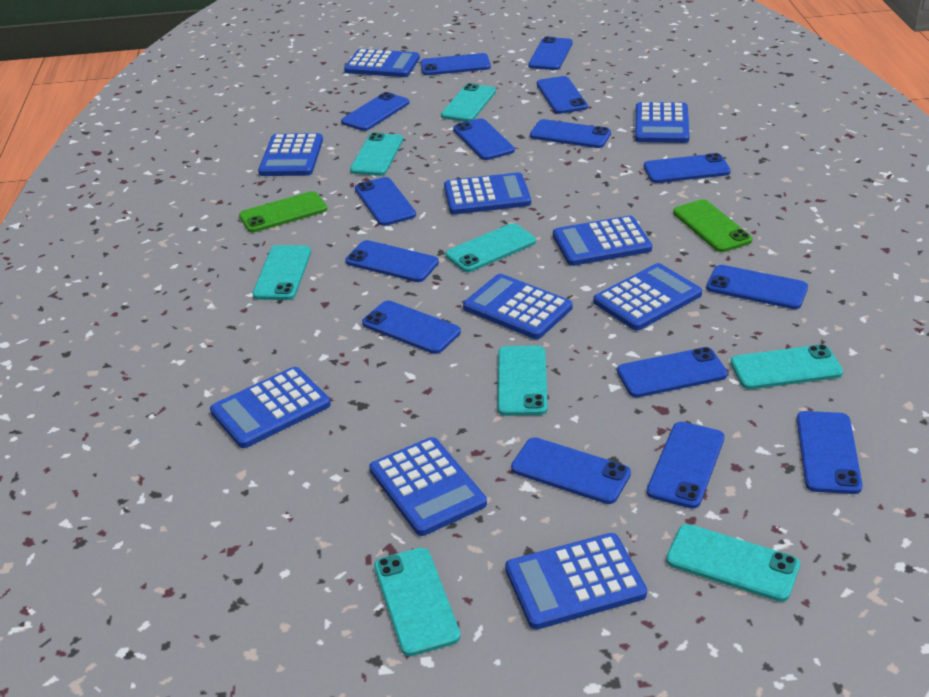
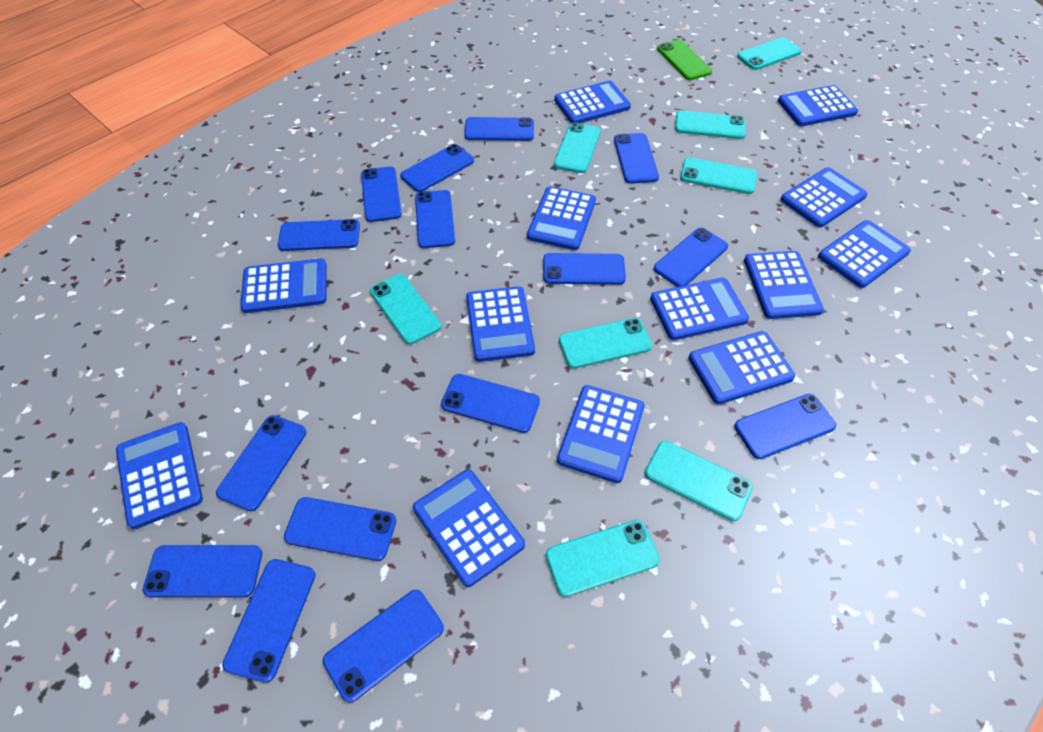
blue calculator: [210,367,331,448] [258,133,323,176] [344,49,420,77] [369,437,487,536] [444,172,531,214] [463,274,573,339] [505,533,647,629] [553,216,652,266] [593,263,702,331] [635,102,690,143] = 10 -> [116,422,203,529] [240,258,327,313] [413,469,525,587] [466,286,535,362] [527,186,596,250] [554,81,631,123] [557,385,645,483] [650,278,749,340] [688,331,795,404] [744,251,824,319] [778,85,858,126] [781,167,867,228] [818,220,911,288] = 13
green phone: [239,191,327,232] [673,199,752,252] = 2 -> [657,40,712,80] = 1

